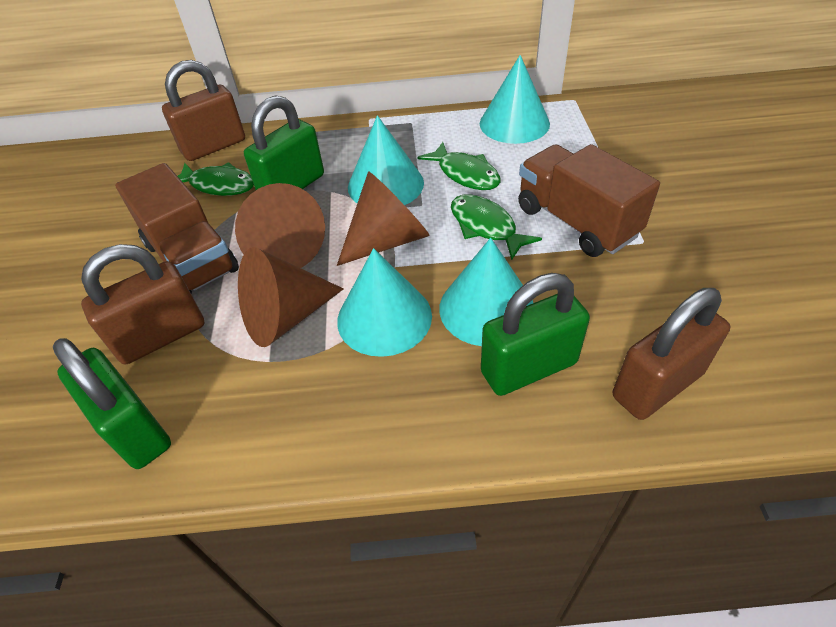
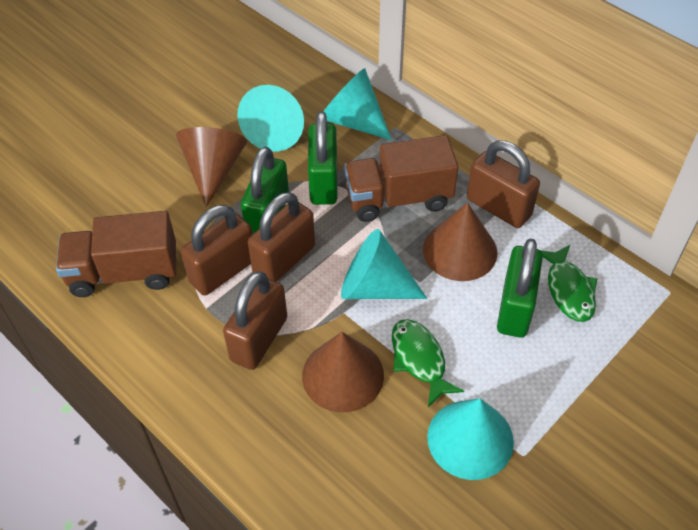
brown padlock: [81,244,204,364] [162,60,245,161] [613,288,730,420] = 3 -> [181,205,253,295] [223,271,287,370] [248,192,315,282] [467,140,540,228] = 4
green fish: [178,162,254,196] [417,142,501,190] [451,194,542,260] = 3 -> [392,319,464,407] [541,245,597,322] = 2

